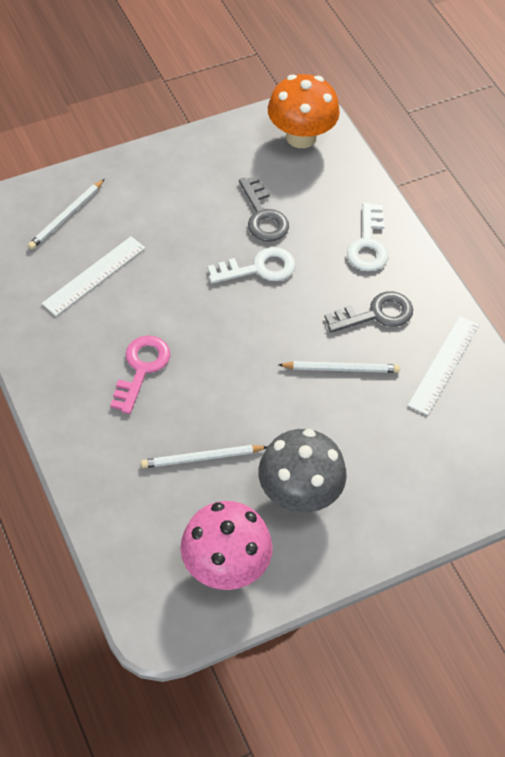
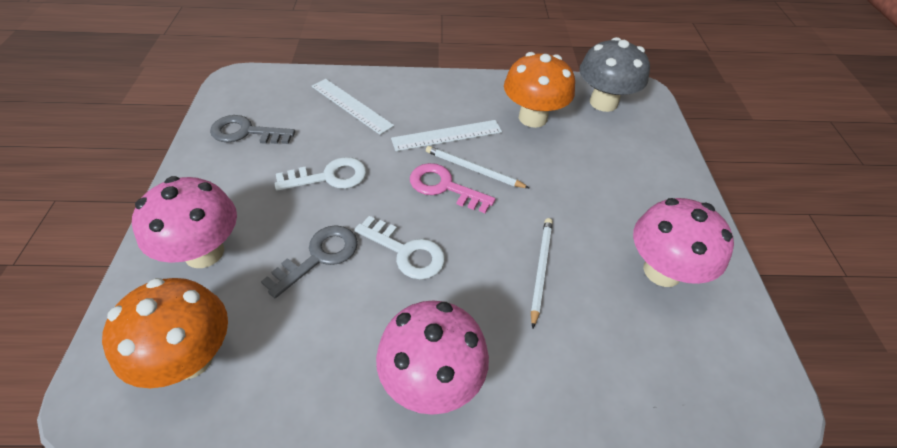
orange mushroom: [268,74,340,148] = 1 -> [102,278,228,388] [504,52,575,128] = 2
pink mushroom: [181,501,273,590] = 1 -> [132,176,237,268] [376,300,489,415] [633,198,734,287] = 3
white pencil: [28,179,105,249] [141,445,267,468] [279,361,400,373] = 3 -> [426,146,529,188] [531,218,553,328] = 2

